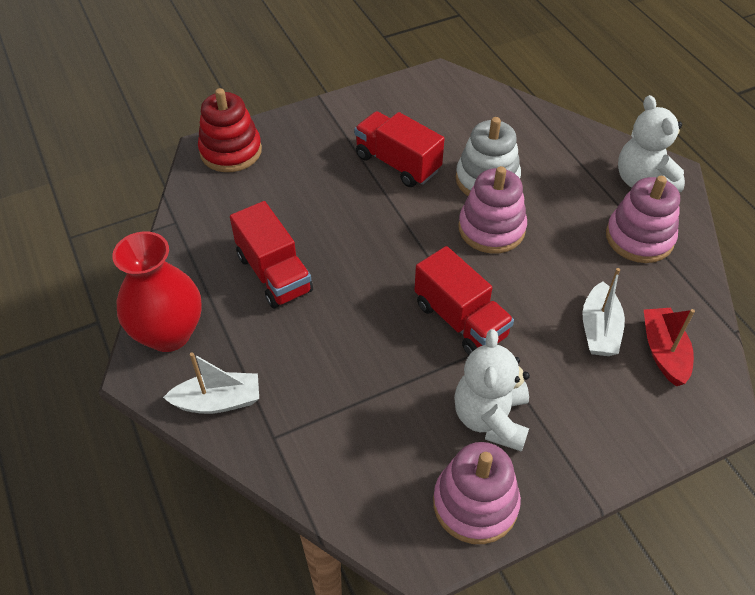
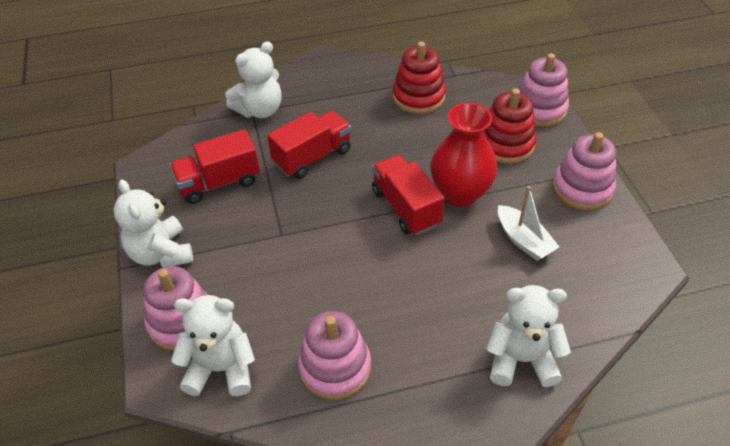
pink stacking toy: [433,442,521,544] [458,166,527,253] [606,176,680,263] = 3 -> [143,266,208,351] [298,311,371,400] [519,53,569,127] [553,132,616,210] = 4
red boat: [644,308,695,386] = 1 -> none = 0
red stacking toy: [198,88,262,172] = 1 -> [393,42,446,114] [483,88,537,164] = 2
white boat: [163,352,259,414] [582,268,625,356] = 2 -> [498,186,559,261] = 1
white stacking toy: [456,117,521,196] = 1 -> none = 0
white teddy bear: [454,329,530,452] [618,95,685,192] = 2 -> [114,179,193,268] [171,295,255,396] [225,41,282,118] [486,285,571,387] = 4

